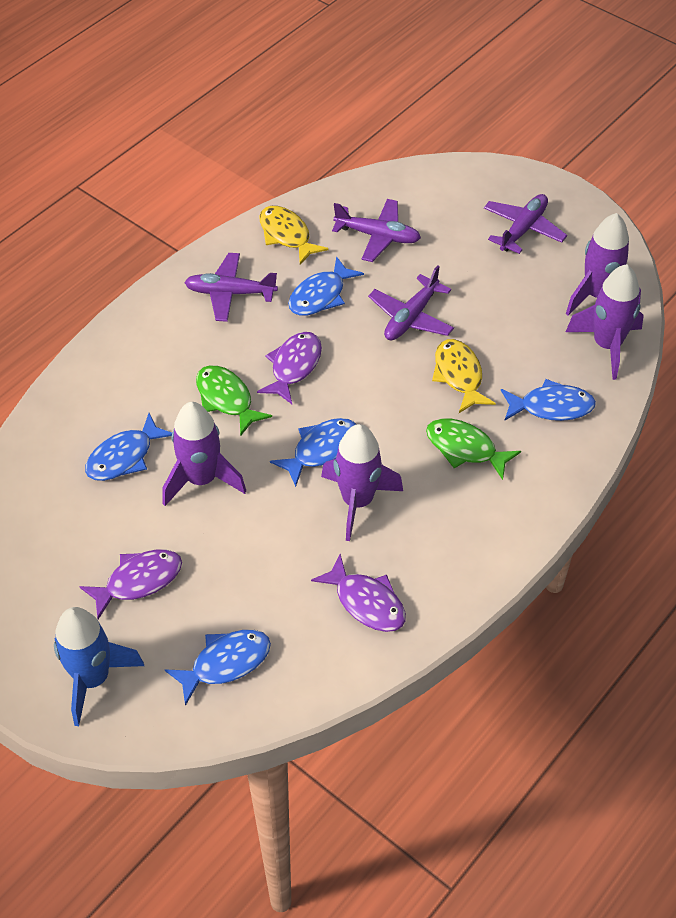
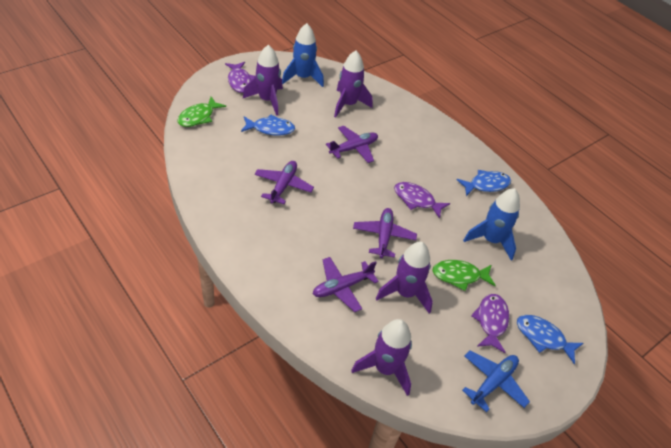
blue fish: [85,413,172,481] [165,630,271,706] [270,418,356,487] [288,256,364,316] [501,379,596,421] = 5 -> [241,115,295,136] [457,170,511,196] [517,315,583,364] = 3
blue plane: none = 0 -> [462,350,530,412] = 1
blue rocket: [54,607,144,726] = 1 -> [282,23,324,87] [463,188,520,261] = 2
yellow fish: [259,206,329,265] [432,339,496,413] = 2 -> none = 0

